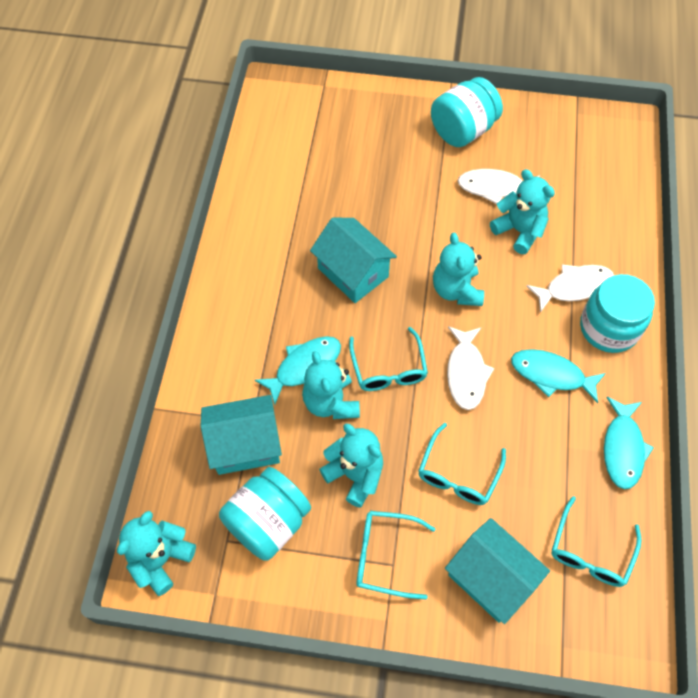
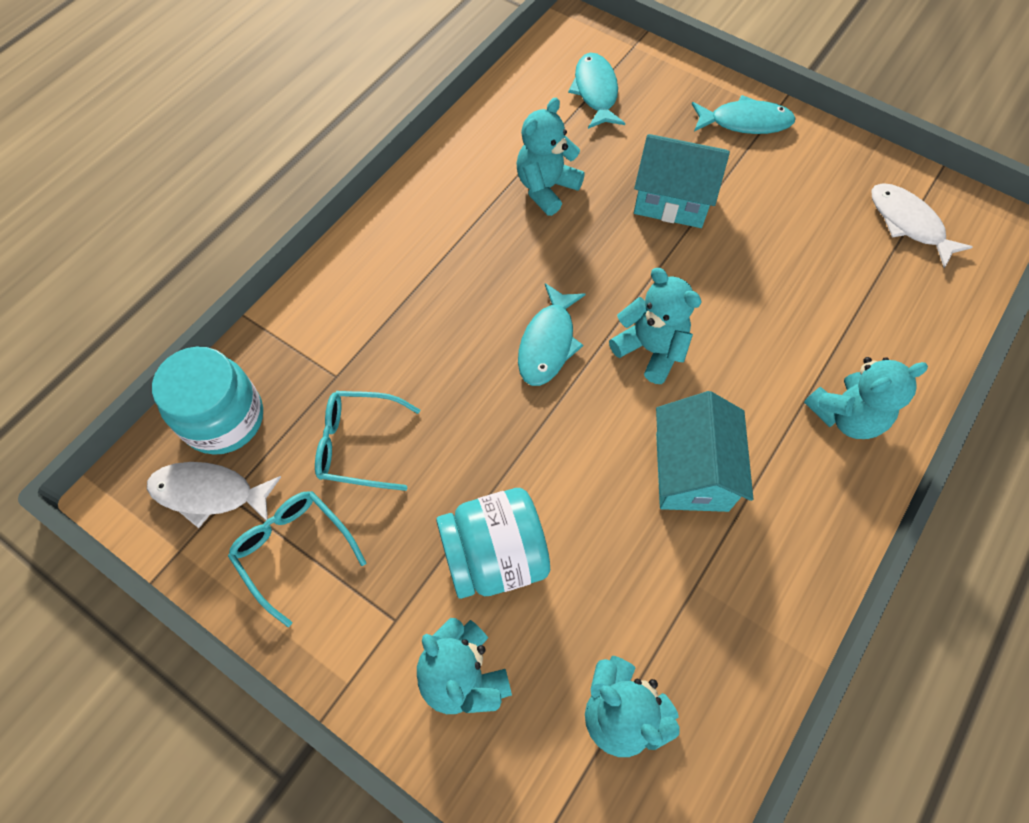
turquoise glasses: [349,327,428,391] [356,511,435,599] [418,423,506,505] [551,496,642,587] = 4 -> [228,491,366,627] [315,391,420,491] = 2
turquoise house: [201,395,282,475] [310,218,397,303] [445,518,550,624] = 3 -> [634,134,730,228] [656,391,753,512] = 2
turquoise jar: [219,467,311,561] [431,77,503,147] [580,274,655,353] = 3 -> [152,346,263,455] [436,488,550,599] = 2
white fish: [447,326,494,410] [457,169,540,204] [526,264,614,313] = 3 -> [147,462,281,528] [871,183,973,268] = 2

